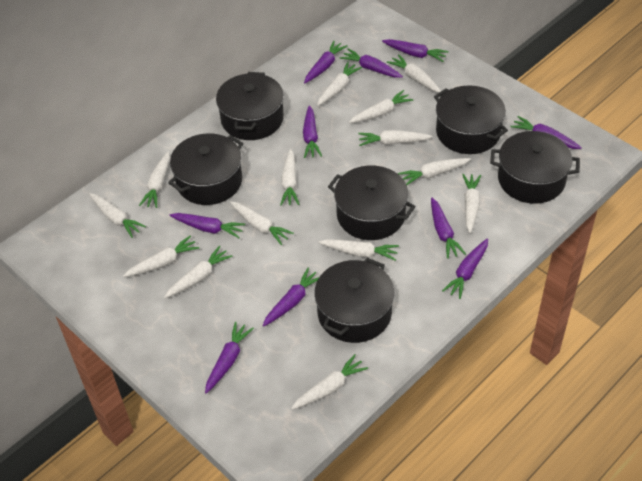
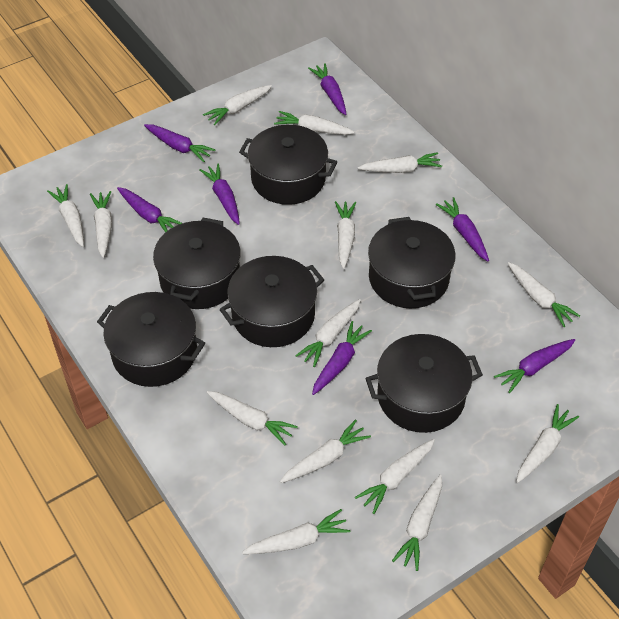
purple carrot: [170,213,245,238] [205,322,254,394] [262,267,319,327] [303,105,322,158] [304,41,348,83] [340,49,403,78] [382,39,449,62] [431,198,466,259] [442,239,488,299] [510,116,582,149] = 10 -> [117,187,182,233] [144,124,216,162] [199,164,240,225] [308,63,346,115] [312,321,372,395] [435,197,489,261] [494,339,575,393] = 7

